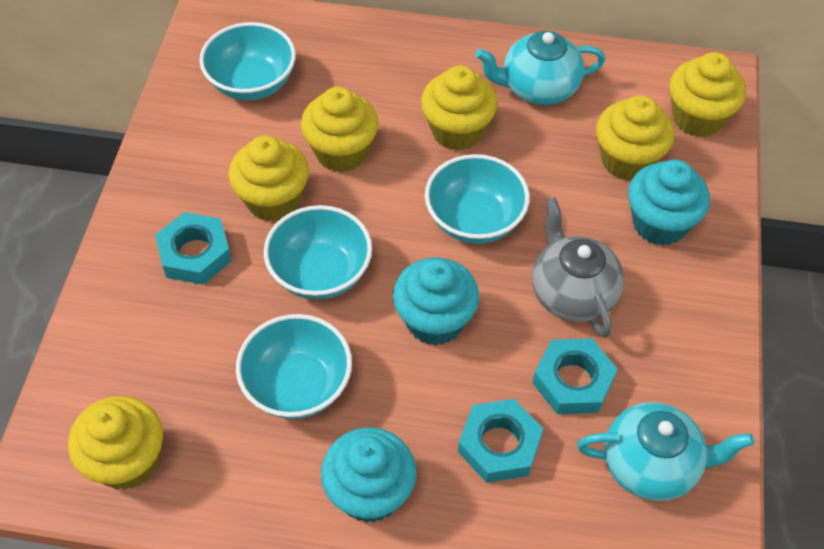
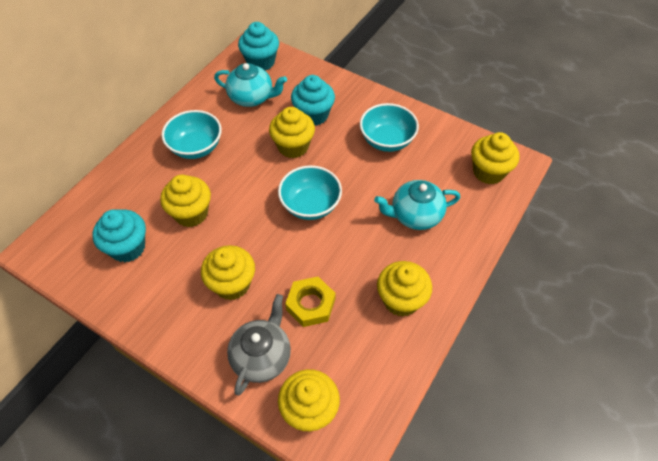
turquoise bowl: [200,22,296,101] [236,314,352,419] [264,205,372,300] [425,154,530,244] = 4 -> [162,110,222,159] [278,165,342,220] [360,103,419,152] = 3
turquoise nut: [155,212,232,285] [458,399,543,483] [532,338,617,414] = 3 -> none = 0
yellow nut: none = 0 -> [285,277,335,327] = 1

